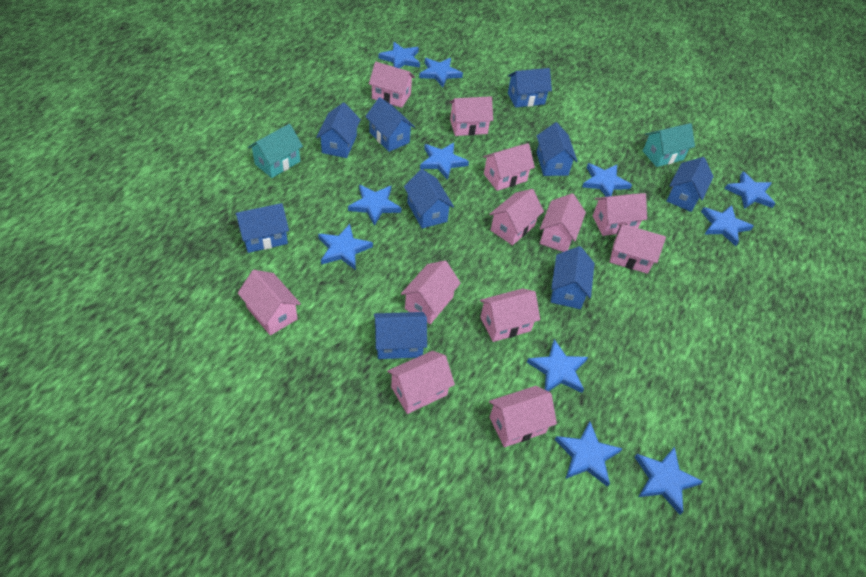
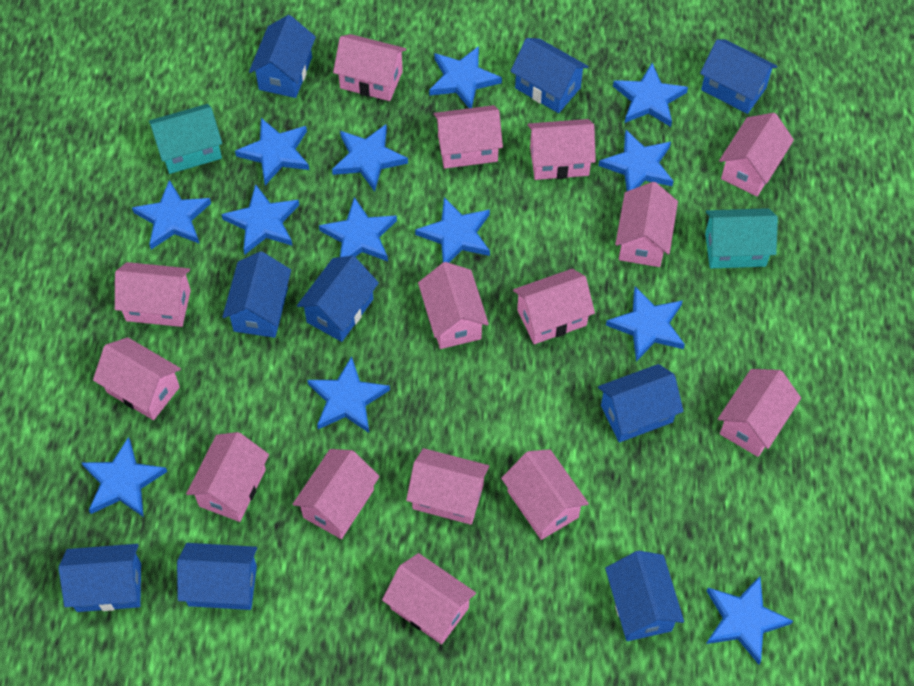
blue star: [318,224,373,270] [348,185,401,226] [378,42,420,68] [419,58,463,87] [420,143,469,180] [527,339,588,393] [555,422,623,487] [582,163,632,197] [635,447,703,515] [701,205,753,246] [725,171,776,209] = 11 -> [81,437,167,517] [132,180,211,249] [221,184,299,254] [235,118,309,185] [307,356,390,433] [319,197,397,261] [332,124,408,192] [415,197,490,263] [429,46,502,108] [599,130,673,191] [606,287,685,362] [613,63,688,127] [706,576,793,665] = 13
pink house: [238,270,301,336] [369,62,415,108] [387,351,455,414] [401,260,461,324] [449,96,493,136] [480,288,540,342] [483,143,535,191] [489,189,544,245] [489,386,557,447] [540,193,586,252] [593,193,647,236] [610,224,666,274] = 12 -> [93,337,181,420] [115,262,191,327] [186,432,269,522] [293,449,380,539] [333,34,406,101] [382,553,476,645] [406,448,489,525] [418,262,489,349] [434,105,503,169] [501,449,589,540] [513,269,595,344] [528,119,596,180] [615,182,678,267] [718,369,801,457] [719,113,794,196] = 15

